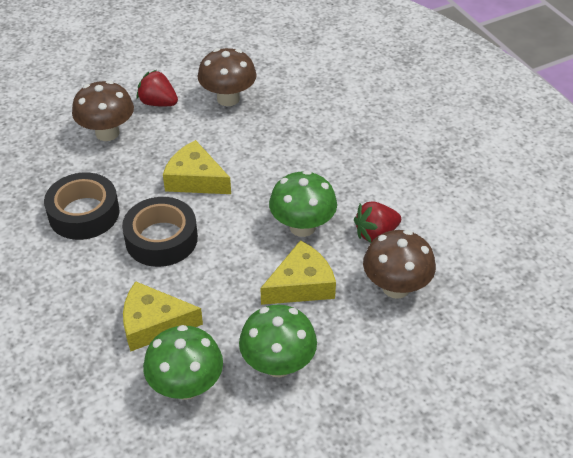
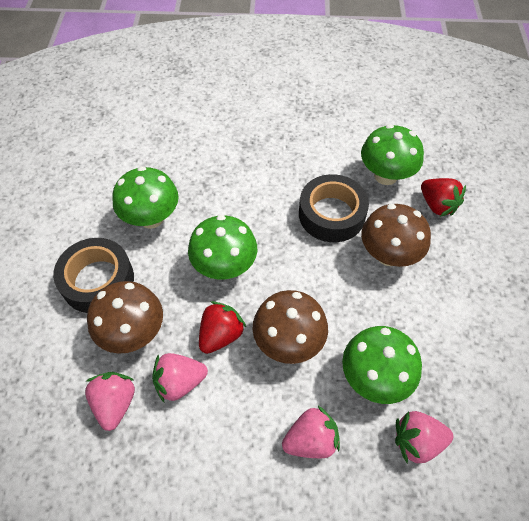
green mushroom: [143,325,223,400] [239,305,317,377] [269,170,337,237] = 3 -> [112,166,179,229] [188,215,257,280] [342,326,422,404] [361,124,424,185] = 4
pink strawberry: none = 0 -> [85,372,135,431] [152,353,208,402] [282,406,340,458] [395,411,453,463] = 4
yellow cheese: [123,281,203,352] [163,140,231,194] [261,240,336,305] = 3 -> none = 0

